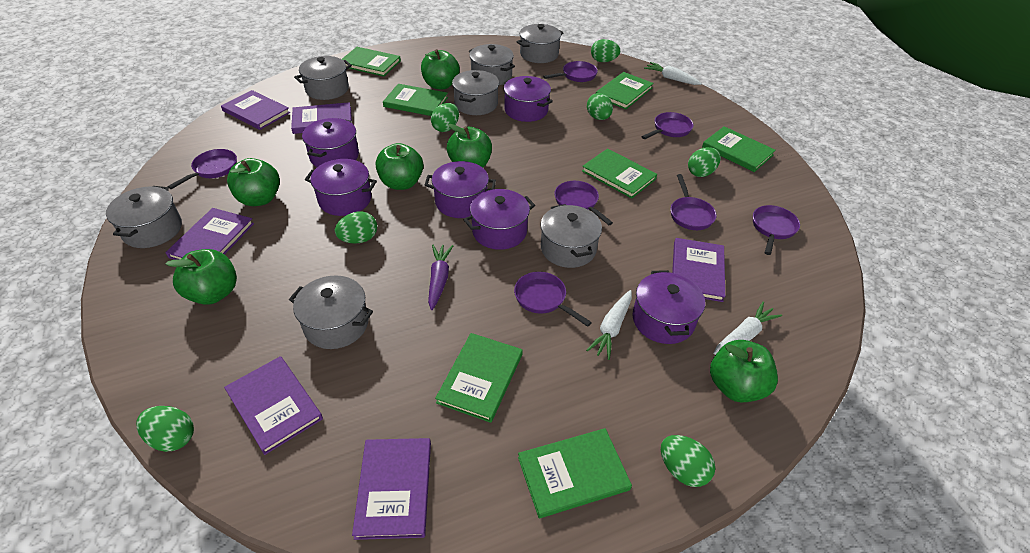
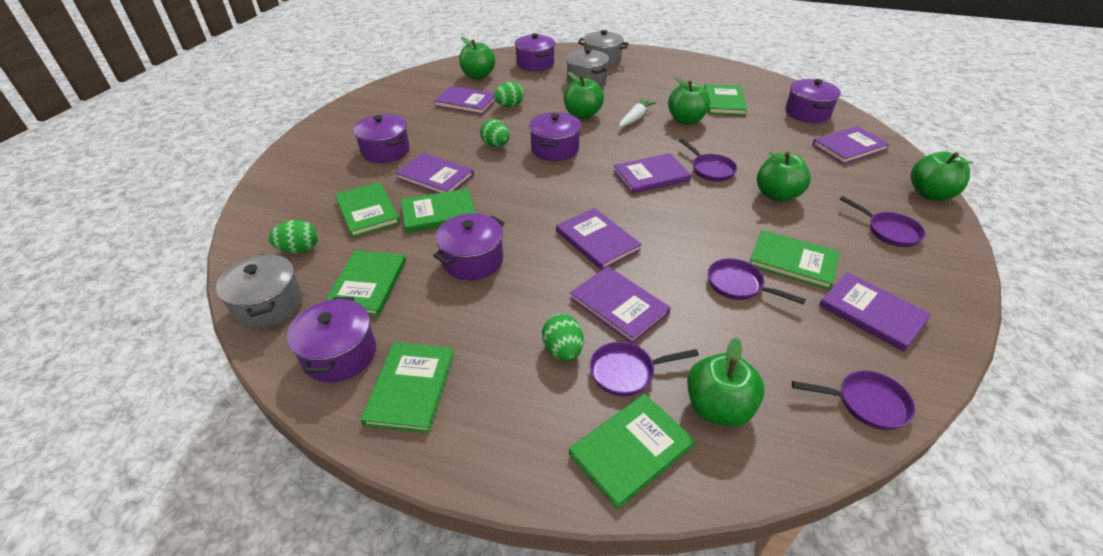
green egg: [136,406,194,452] [335,211,377,244] [431,103,459,132] [587,93,613,120] [591,39,620,62] [661,435,715,487] [688,147,721,177] = 7 -> [269,220,318,254] [480,119,510,147] [494,82,524,107] [542,314,584,361] = 4
grey pot: [106,186,182,248] [289,275,373,349] [294,56,352,100] [452,70,499,115] [469,44,515,85] [517,24,563,63] [541,204,602,268] = 7 -> [216,254,303,329] [566,48,609,86] [578,30,629,67] = 3
purple book: [165,208,254,260] [221,90,290,130] [224,356,323,455] [291,102,352,134] [352,438,431,540] [672,238,725,302] = 6 -> [395,153,474,193] [434,86,495,114] [556,208,642,270] [570,266,671,344] [613,153,691,194] [812,126,890,164] [819,272,931,352] = 7
purple carrot: [428,245,453,310] = 1 -> none = 0
purple pan: [168,149,237,189] [514,272,592,327] [543,61,598,82] [554,181,613,225] [641,112,693,139] [671,174,717,230] [753,205,800,255] = 7 -> [590,342,699,396] [679,138,737,182] [708,258,806,305] [792,370,915,430] [840,196,926,247] = 5
white carrot: [586,290,632,360] [644,62,702,85] [713,302,782,355] = 3 -> [619,98,656,127] = 1

